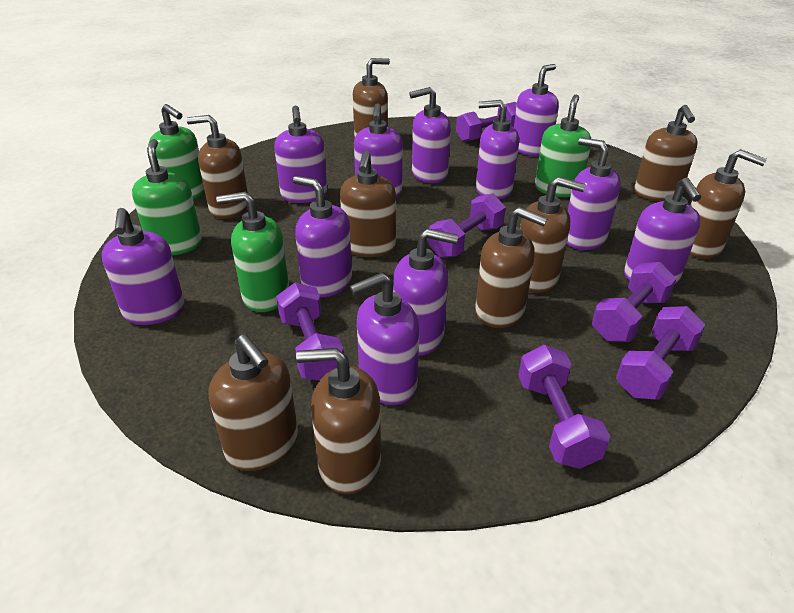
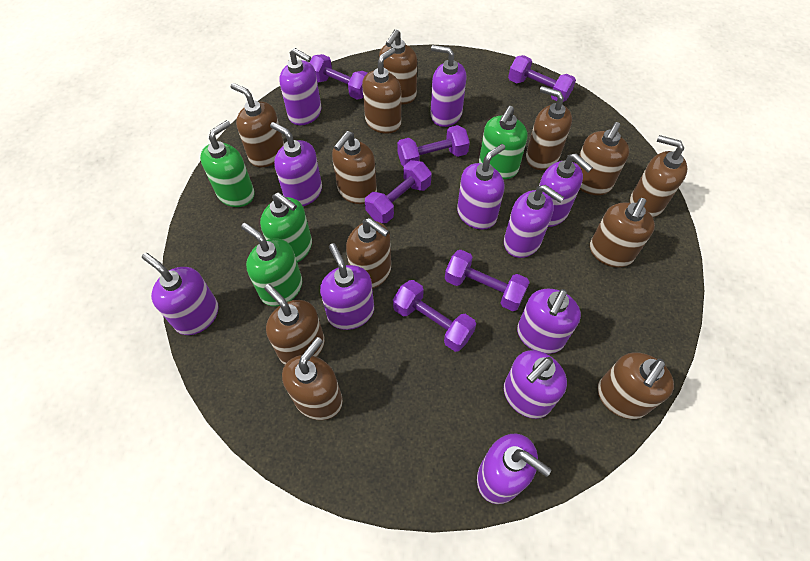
brown soap dispenser: [186,115,248,219] [209,334,298,471] [296,348,381,494] [340,151,396,257] [353,58,390,137] [475,207,548,328] [520,176,586,293] [634,105,698,201] [689,149,767,259] = 9 -> [231,83,284,167] [264,284,325,365] [282,337,343,420] [332,131,377,204] [346,218,391,289] [362,48,401,134] [379,29,417,105] [526,86,572,170] [576,122,630,195] [590,198,655,268] [597,352,674,419] [630,135,687,218] = 12

